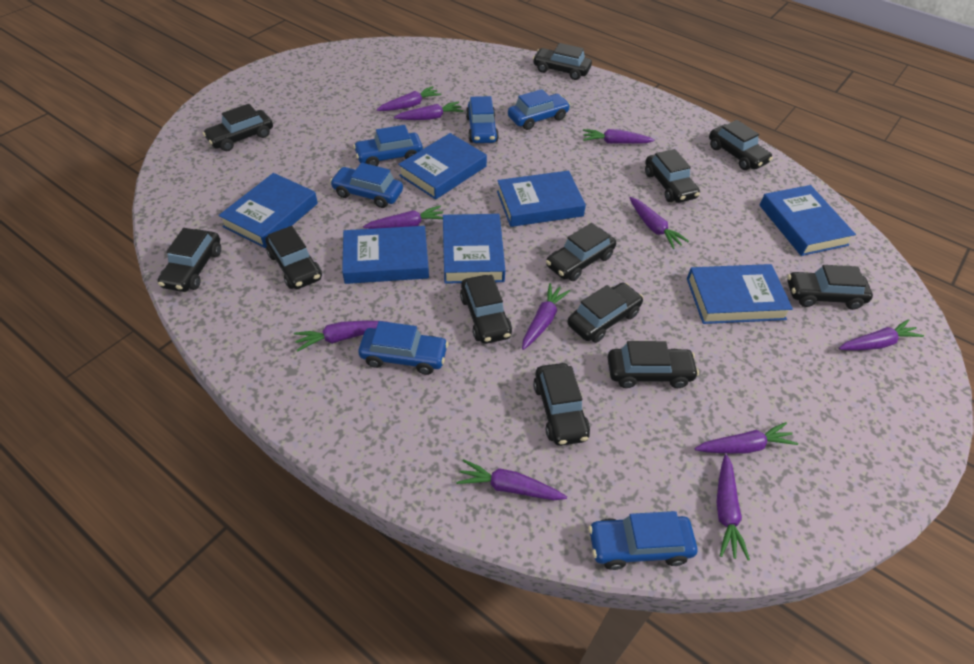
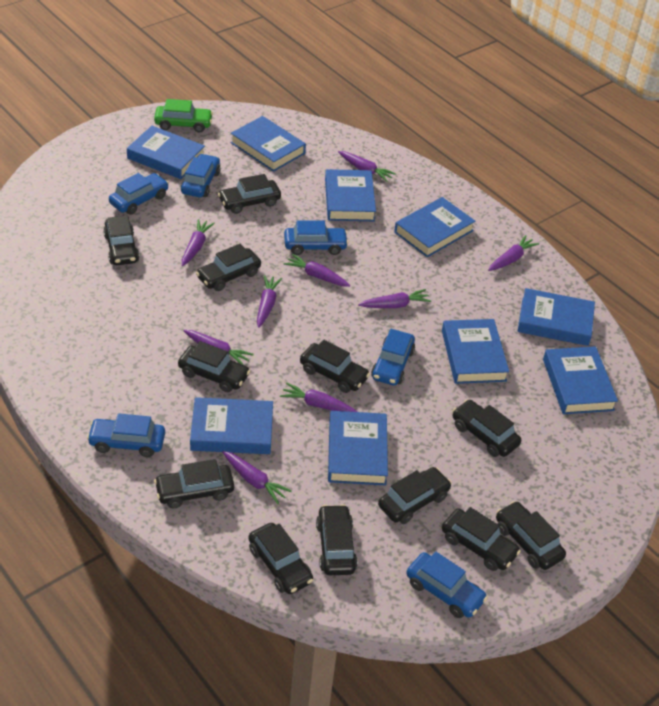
blue book: [218,173,318,248] [342,226,429,284] [398,133,487,200] [443,214,505,284] [497,171,586,227] [687,264,793,324] [760,185,856,256] = 7 -> [127,126,205,179] [190,397,273,454] [231,116,306,172] [325,169,376,221] [328,411,388,485] [394,197,475,257] [442,319,509,384] [517,288,595,346] [543,346,618,414] = 9
green car: none = 0 -> [154,99,213,132] = 1
purple carrot: [294,321,385,352] [363,206,443,229] [377,86,441,111] [394,102,464,120] [456,459,567,500] [522,283,570,350] [583,129,655,144] [630,197,689,249] [694,422,798,454] [717,454,750,561] [839,319,924,351] = 11 -> [182,219,215,266] [184,330,254,365] [222,451,292,504] [257,275,282,328] [280,382,357,412] [283,254,351,287] [338,151,396,182] [358,289,431,308] [488,235,539,271] = 9

